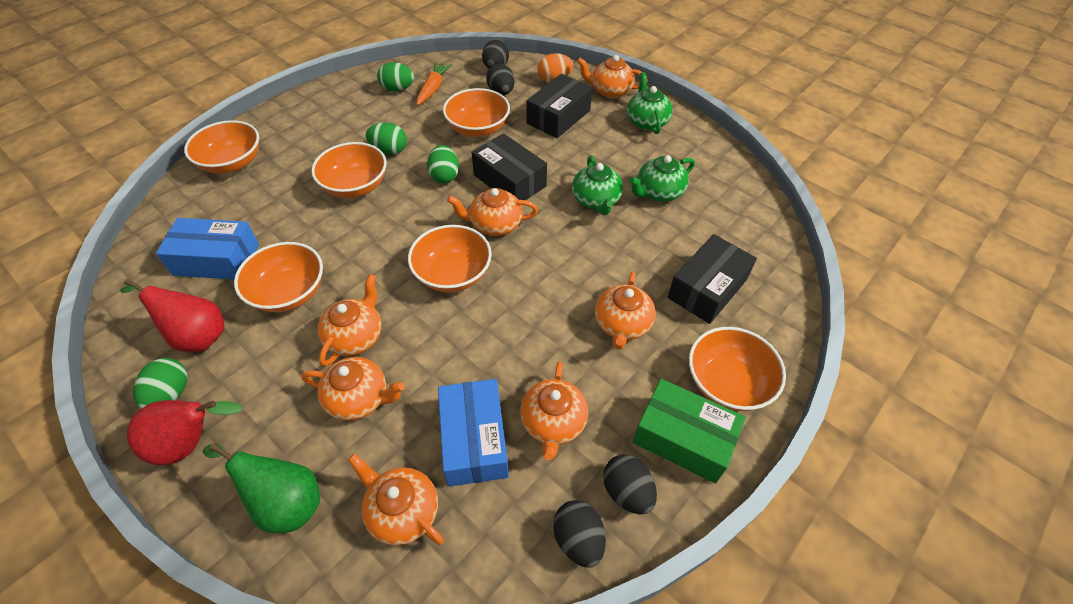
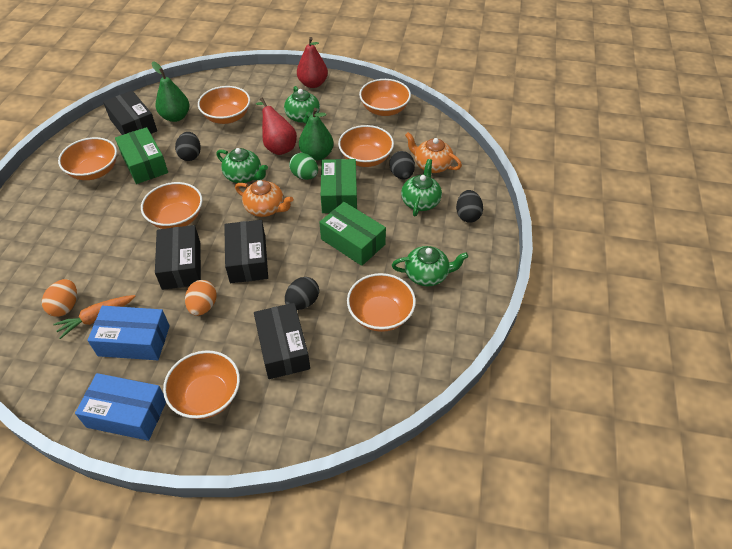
black box: [471,133,547,200] [526,74,592,138] [668,234,757,324] = 3 -> [103,91,157,135] [155,225,201,290] [224,220,268,283] [254,303,310,379] = 4
green box: [633,379,745,483] = 1 -> [115,127,168,184] [319,202,386,266] [321,159,357,213] = 3
green egg: [133,358,188,409] [366,123,407,154] [377,62,414,92] [427,145,459,184] = 4 -> [289,153,318,180] = 1
green pear: [203,443,320,533] = 1 -> [151,61,190,122] [299,108,334,161] = 2
green teapot: [572,155,623,215] [627,72,673,134] [629,155,695,202] = 3 -> [216,148,268,183] [284,86,320,124] [392,246,468,286] [401,159,442,216] = 4
orange bowl: [184,120,259,174] [234,242,323,312] [311,142,387,198] [408,225,492,292] [443,88,510,137] [689,327,786,411] = 6 -> [58,137,117,180] [141,182,203,229] [163,350,240,419] [198,86,250,124] [338,125,394,167] [347,273,416,332] [359,79,411,116] = 7
orange egg: [538,53,573,83] = 1 -> [42,279,77,317] [185,280,217,316] = 2
orange teapot: [301,357,405,421] [318,274,382,367] [348,453,444,545] [447,188,538,236] [520,362,588,460] [577,55,648,98] [595,271,656,350] = 7 -> [235,180,293,217] [405,132,462,173] = 2

